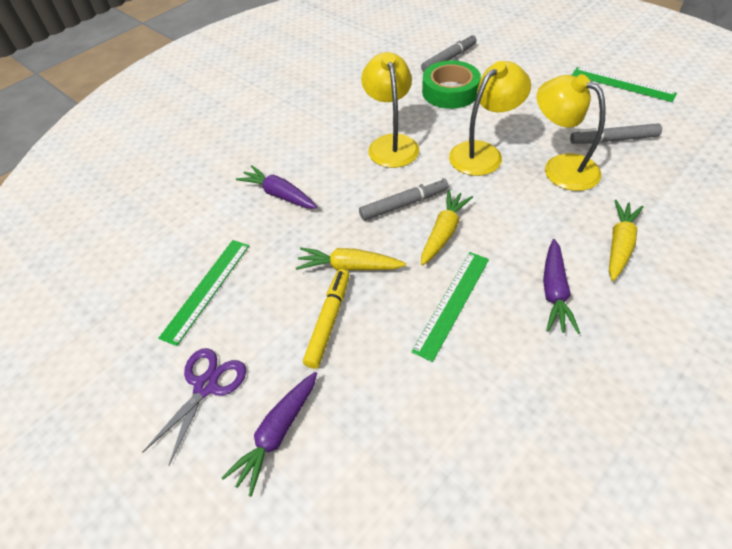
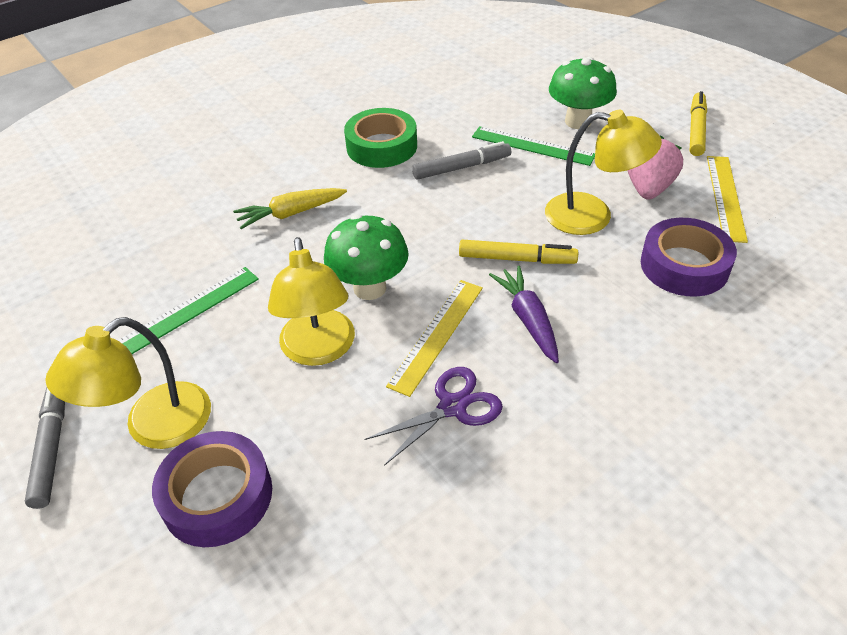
green mushroom: none = 0 -> [324,214,409,300] [549,57,617,129] = 2
green ruler: [158,240,249,346] [411,252,489,362] [572,67,677,102] = 3 -> [118,267,259,354] [472,126,595,166] = 2
grey marker: [359,178,449,221] [421,34,477,72] [570,123,662,144] = 3 -> [25,388,65,509] [412,141,511,180] = 2
pink strawberry: none = 0 -> [627,135,683,200] = 1
purple carrot: [221,372,317,497] [236,165,317,209] [543,239,580,334] = 3 -> [489,266,559,363] = 1
purple tape: none = 0 -> [152,431,272,547] [641,218,737,297] = 2
yellow carrot: [296,247,406,271] [421,190,473,265] [609,200,644,281] = 3 -> [233,188,347,229] = 1
yellow marker: [303,269,349,369] = 1 -> [459,240,578,264] [690,91,707,156] = 2
yellow ruler: none = 0 -> [386,280,483,397] [707,156,748,243] = 2

